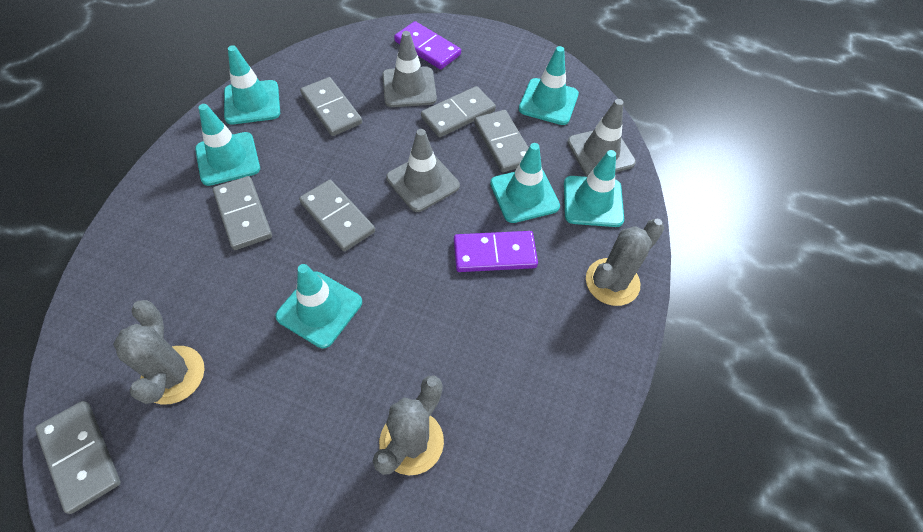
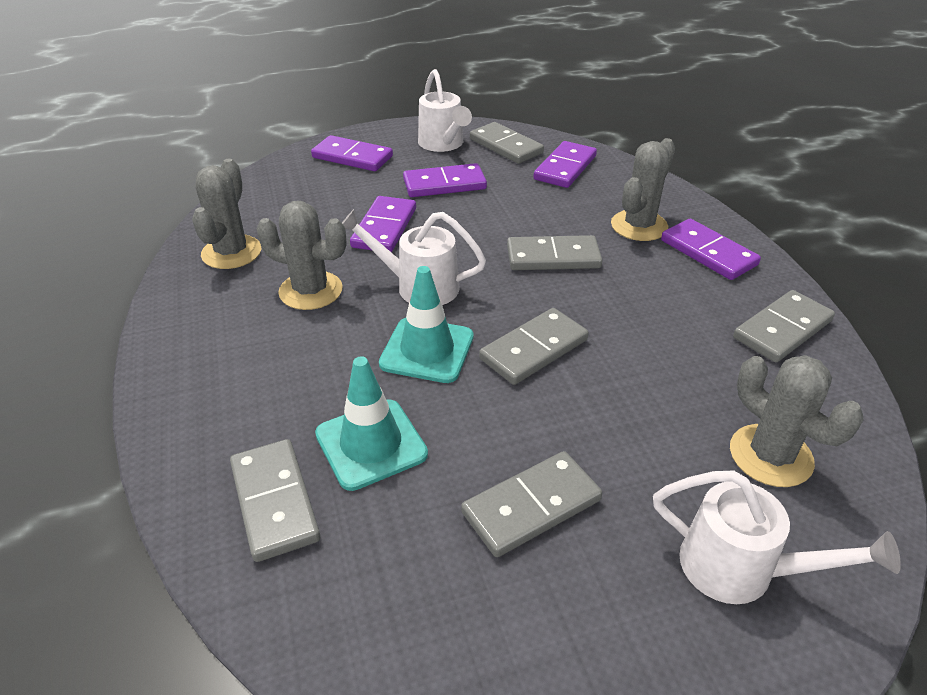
grey cactus: [113,300,205,405] [373,375,444,475] [586,219,665,306] = 3 -> [192,159,262,269] [257,201,346,310] [611,138,675,241] [730,355,863,487] = 4
grey traffic cone: [382,31,437,107] [386,129,460,212] [567,99,636,177] = 3 -> none = 0
purple domino: [394,21,461,70] [454,231,538,272] = 2 -> [311,135,393,171] [350,196,416,252] [403,163,487,197] [533,141,597,188] [661,219,761,280] = 5
turquoise traffic cone: [195,104,260,186] [224,45,280,124] [275,264,362,348] [490,143,560,223] [519,46,579,125] [564,150,624,227] = 6 -> [315,356,428,491] [379,266,474,383] = 2
white watering can: none = 0 -> [342,209,486,305] [418,69,472,152] [653,471,901,604] = 3

